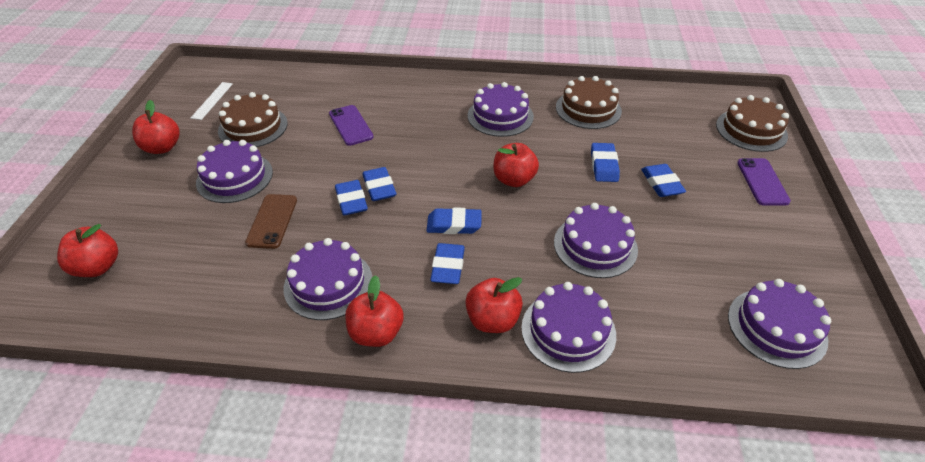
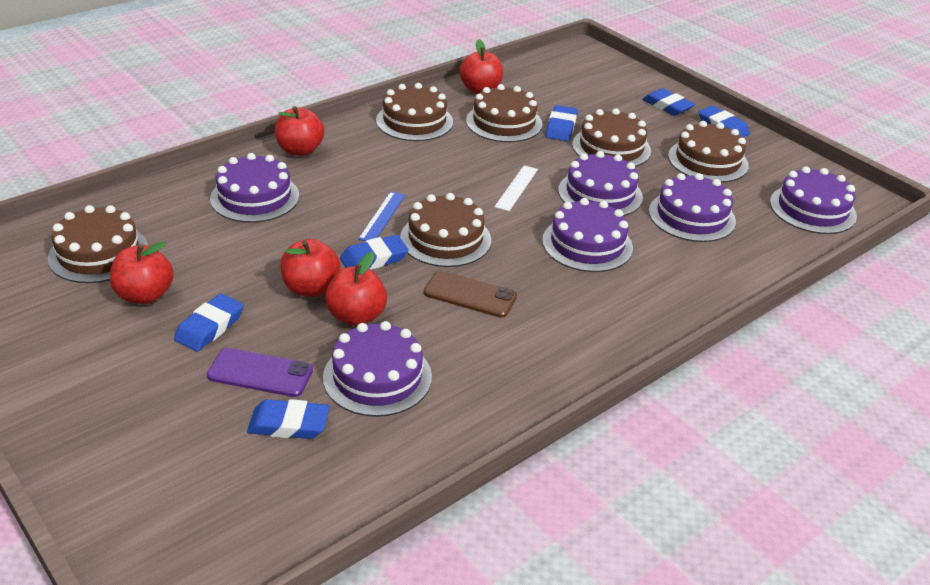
blue ruler: none = 0 -> [358,191,405,241] = 1
brown cake: [218,92,288,147] [556,76,622,129] [716,95,789,152] = 3 -> [48,205,148,283] [376,83,453,141] [400,193,491,267] [466,84,542,142] [572,108,651,167] [668,121,748,183] = 6
purple phone: [329,105,373,146] [737,158,791,206] = 2 -> [207,348,313,397] = 1

